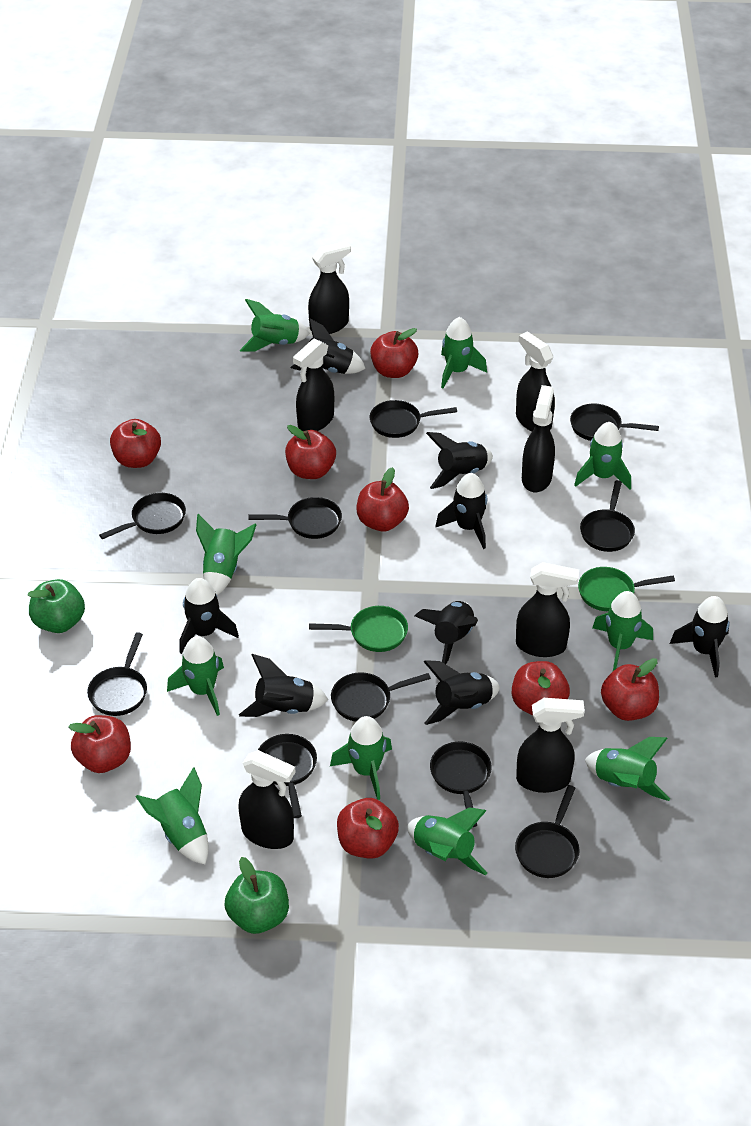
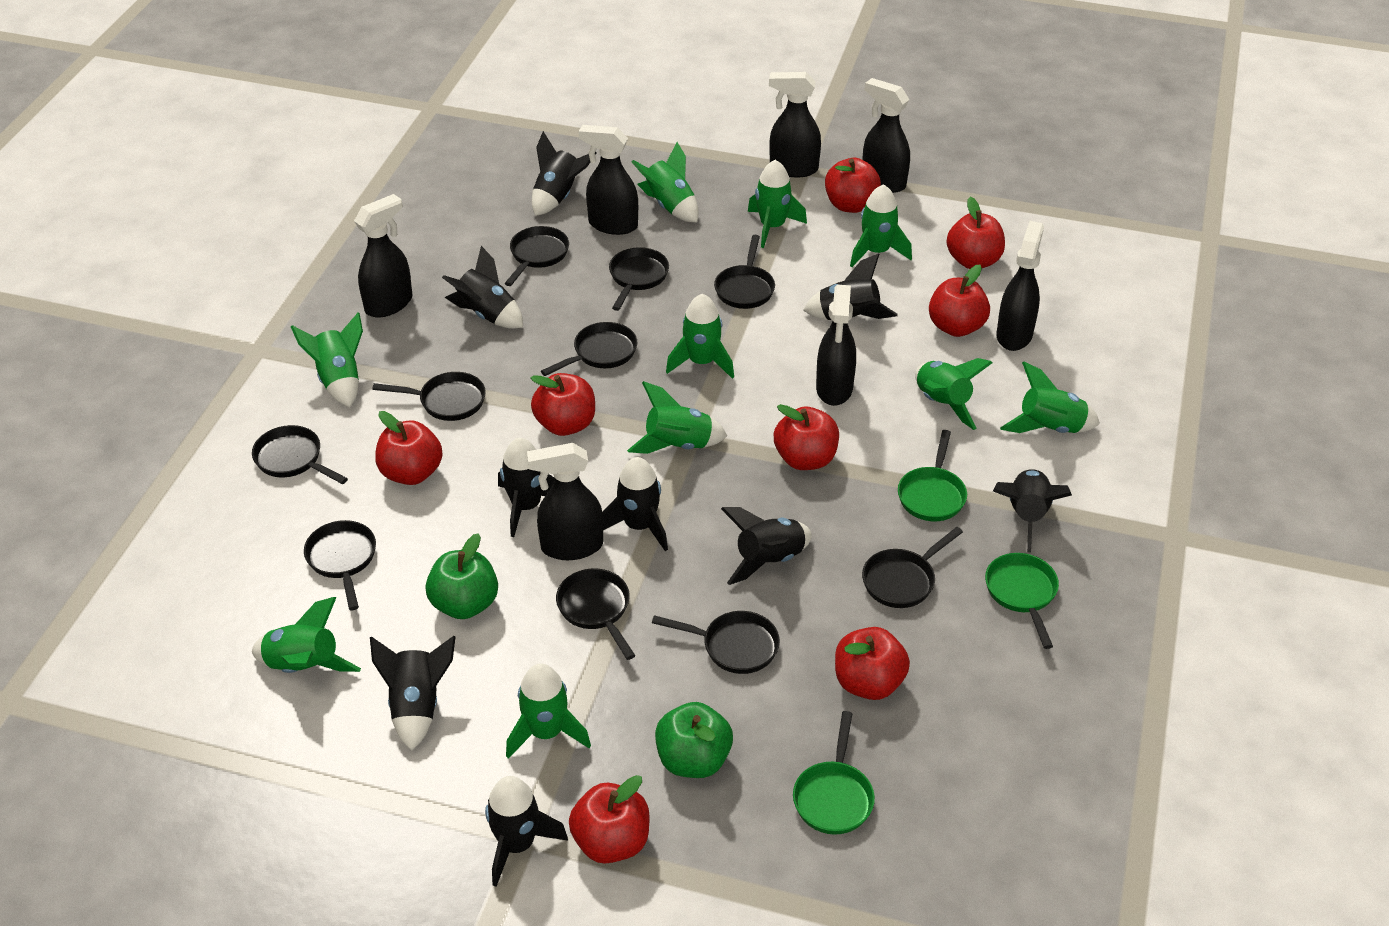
black rocket: [179,578,239,654] [239,654,328,717] [291,318,366,374] [415,601,478,664] [424,660,500,725] [426,432,493,489] [435,473,487,549] [670,596,730,678] = 8 -> [370,636,455,751] [442,246,523,329] [485,776,568,887] [498,438,555,537] [532,131,596,216] [602,457,668,551] [721,507,812,585] [803,253,898,320] [993,469,1072,552] = 9
green pan: [309,606,408,652] [578,567,675,611] = 2 -> [793,711,875,835] [898,430,967,521] [985,553,1059,649] = 3

